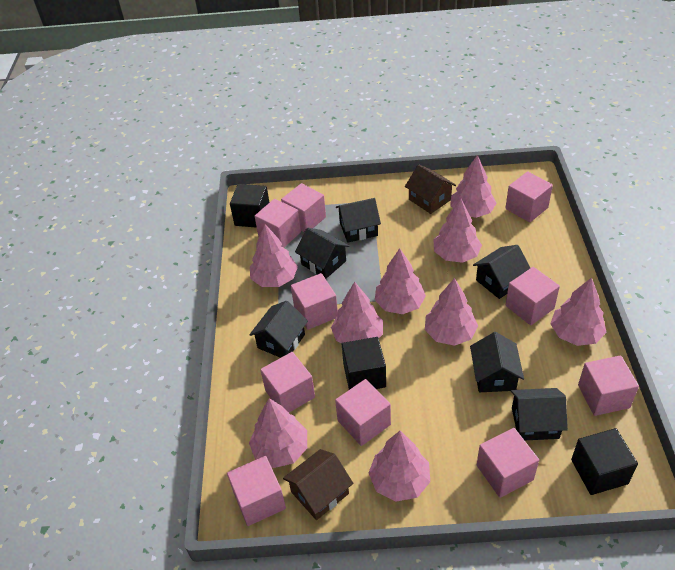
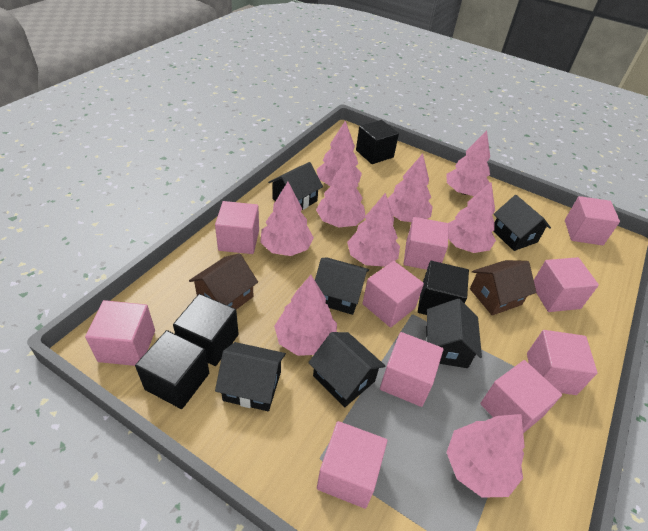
black cube: [230,184,269,228] [342,337,386,390] [571,428,638,495] = 3 -> [135,330,209,409] [173,294,239,366] [356,120,399,164] [418,261,469,315] = 4

